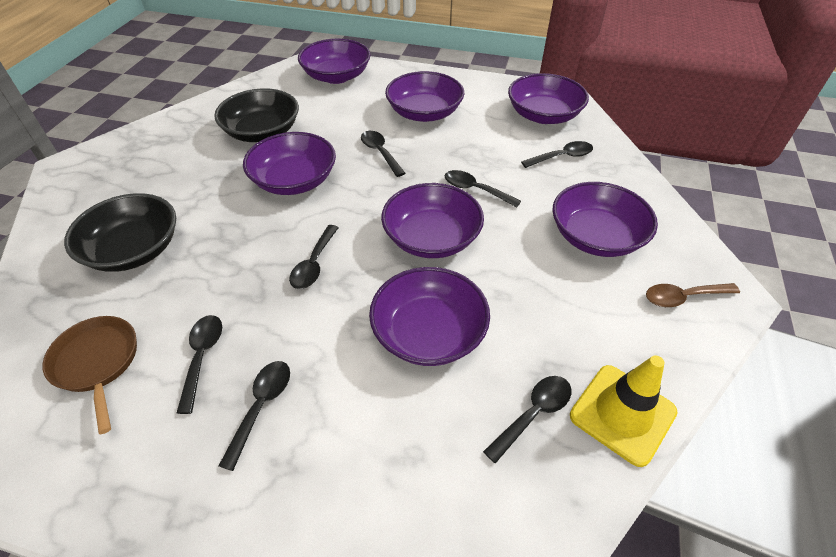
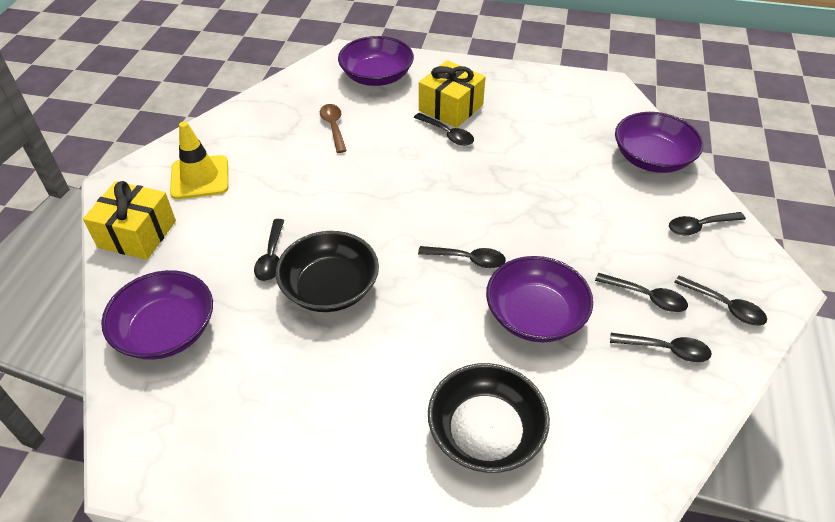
brown pan: [43,316,137,434] = 1 -> none = 0
purple bowl: [243,132,336,195] [298,39,370,84] [369,267,490,366] [381,183,484,258] [385,71,464,122] [508,73,589,124] [552,182,658,257] = 7 -> [101,270,213,360] [338,36,414,86] [486,256,593,343] [615,112,703,173] = 4
yellow gift: none = 0 -> [83,181,176,260] [419,60,486,128] = 2

